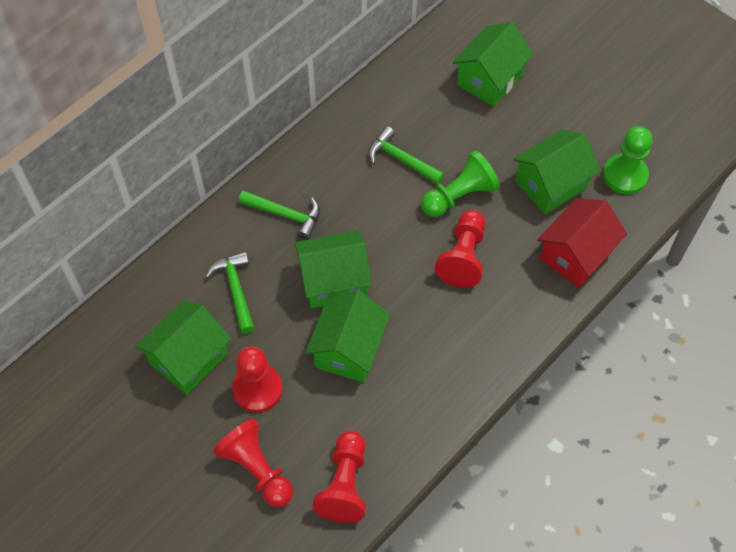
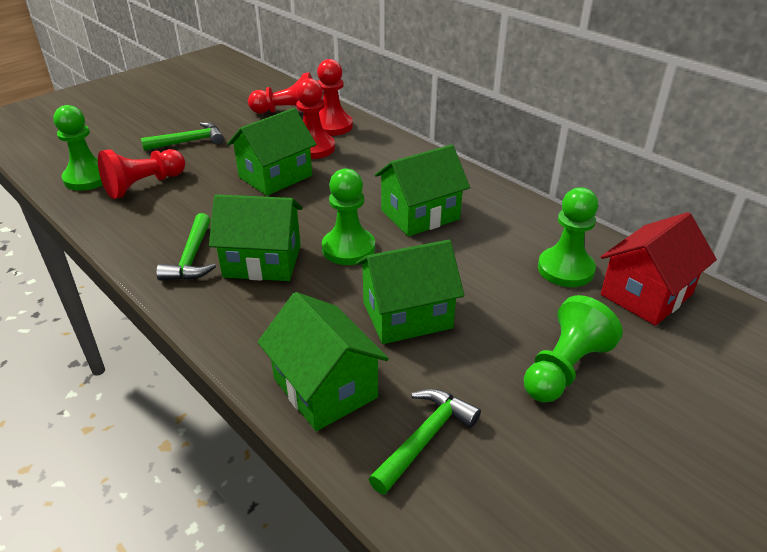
green pawn: [421,150,500,217] [603,126,652,195] = 2 -> [53,105,103,191] [322,168,375,265] [524,295,623,403] [538,187,598,287] = 4

